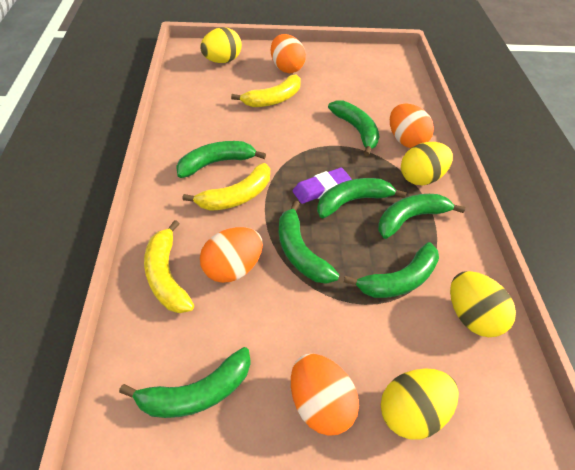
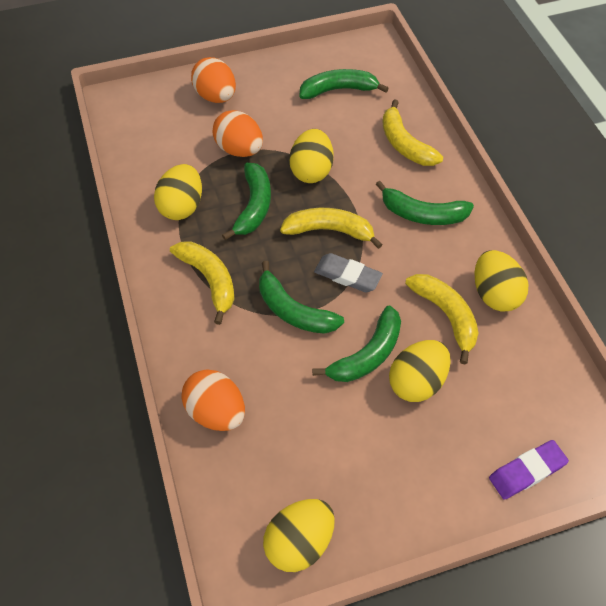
green banana: [119,347,251,418] [176,141,266,178] [279,201,339,284] [317,178,407,218] [328,100,380,156] [344,242,439,298] [378,194,465,239] = 7 -> [222,163,271,240] [259,261,344,334] [300,69,389,99] [312,305,401,382] [376,181,474,225] = 5
grey eraser: none = 0 -> [314,253,383,292] = 1
orange egg: [200,227,263,283] [271,34,306,73] [291,354,359,436] [390,103,434,148] = 4 -> [182,369,245,431] [191,57,236,103] [213,110,263,157] = 3
yellow banana: [144,220,194,313] [182,163,270,211] [231,75,301,107] = 3 -> [170,241,235,325] [280,208,383,249] [382,99,443,166] [405,274,479,364] = 4
yellow egg: [200,27,242,63] [381,368,459,440] [401,142,453,185] [450,271,516,337] = 4 -> [154,164,202,220] [263,499,335,572] [289,129,334,183] [389,340,451,402] [474,250,528,312] = 5

